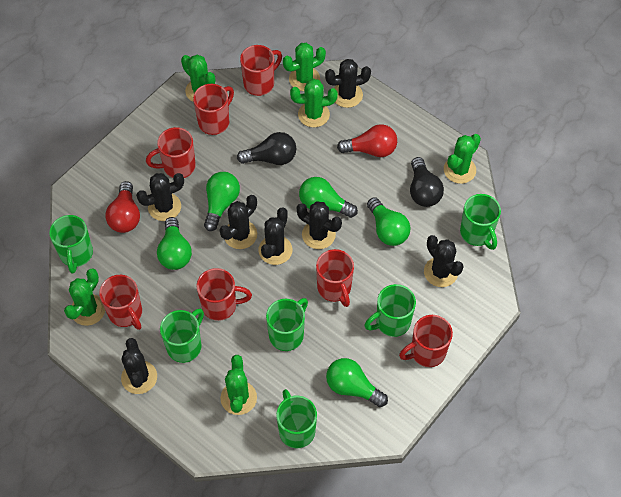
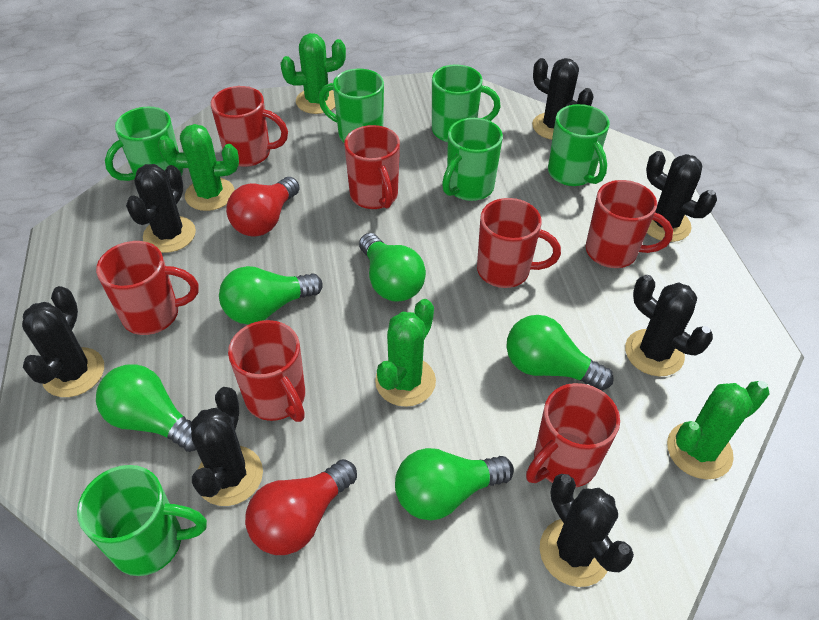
black light bulb: [237,132,296,165] [410,157,444,207] = 2 -> none = 0
green cactus: [64,269,105,326] [181,55,215,102] [220,355,257,415] [283,43,326,91] [290,79,338,127] [444,134,481,184] = 6 -> [158,124,239,211] [280,33,346,114] [375,299,436,407] [667,381,770,479] = 4

